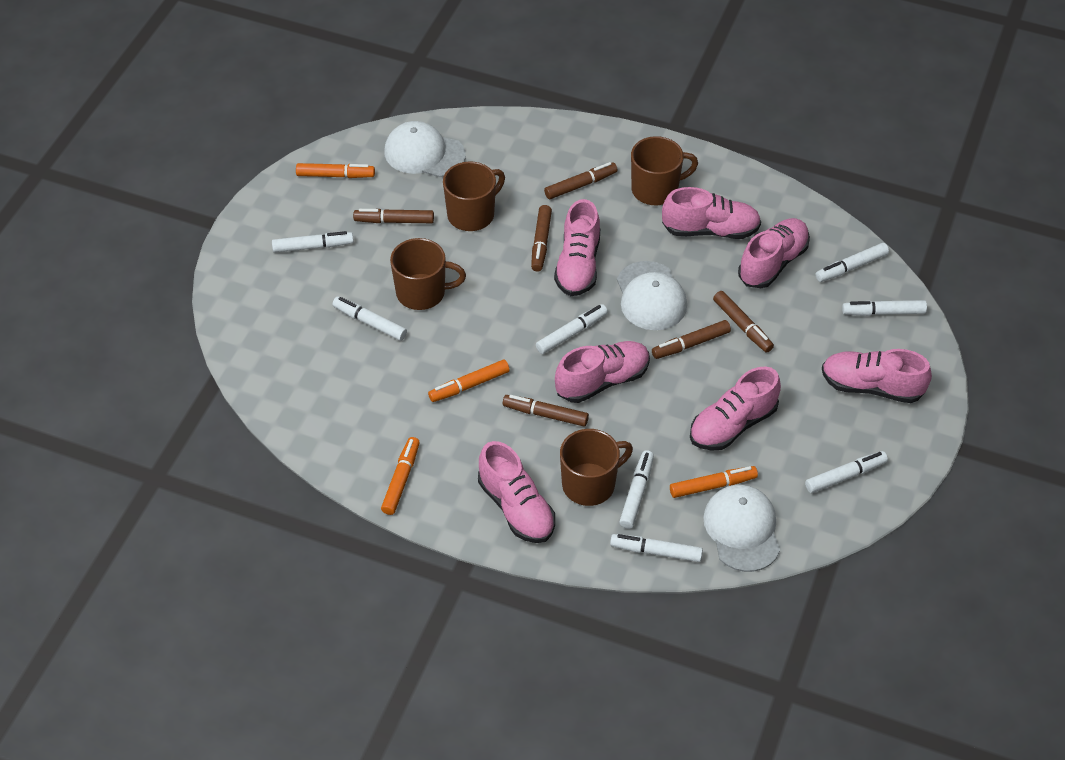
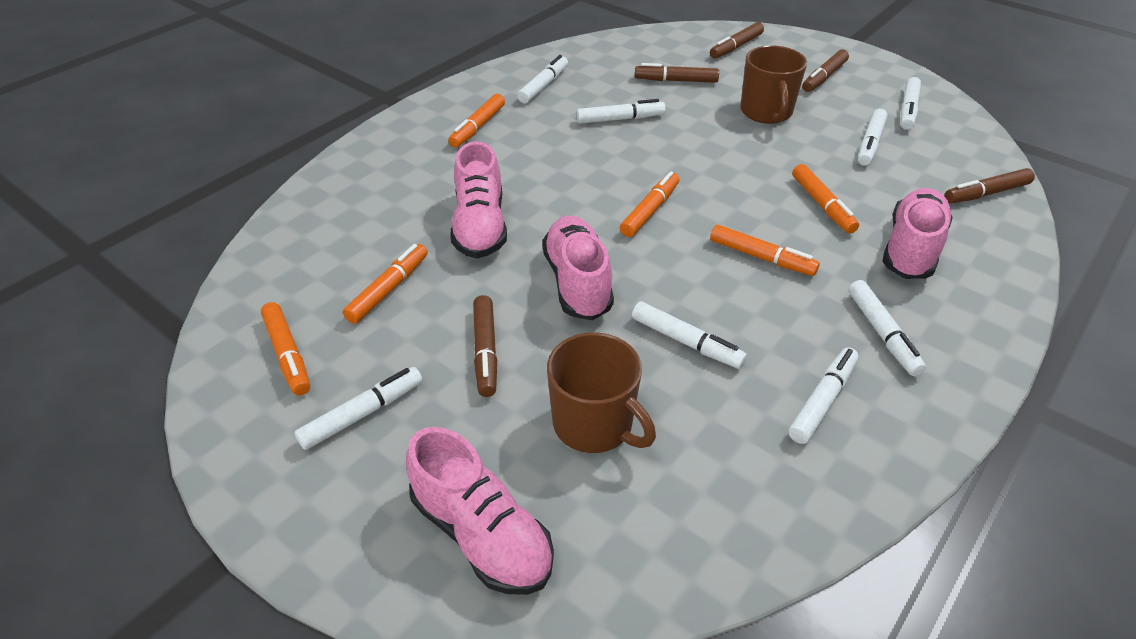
brown marker: [353,209,434,223] [503,395,589,427] [531,205,552,272] [544,162,618,199] [652,320,731,359] [713,291,774,353] = 6 -> [473,295,497,397] [635,63,719,83] [710,22,764,59] [802,49,849,92] [944,168,1035,203] = 5
brown mug: [390,238,466,310] [443,161,505,231] [560,429,633,506] [631,136,698,205] = 4 -> [547,332,656,453] [740,45,807,124] = 2
orange marker: [296,163,375,178] [381,437,420,515] [428,360,510,402] [670,466,758,498] = 4 -> [261,302,310,395] [343,244,428,324] [448,94,505,148] [620,172,679,237] [710,225,820,276] [792,164,859,233] = 6
pink shoe: [478,441,555,543] [554,199,600,296] [555,341,650,403] [662,187,761,239] [690,366,781,451] [738,218,810,288] [822,349,932,403] = 7 -> [406,427,554,595] [450,141,507,259] [542,216,614,320] [882,188,953,279] = 4
white cap: [384,121,466,177] [617,261,687,330] [703,485,780,572] = 3 -> none = 0

